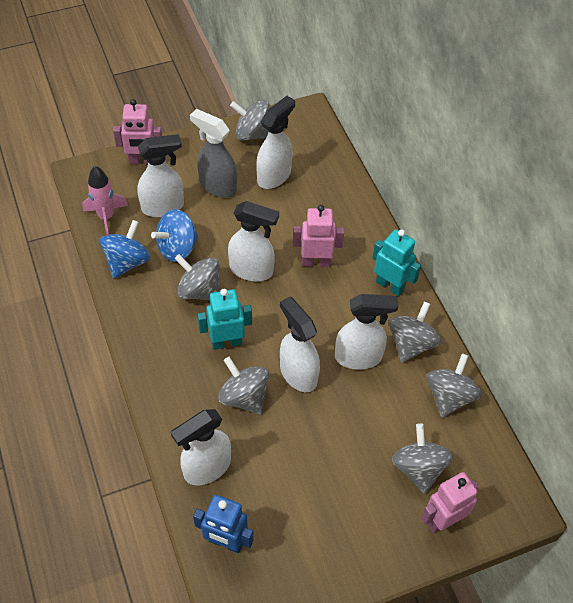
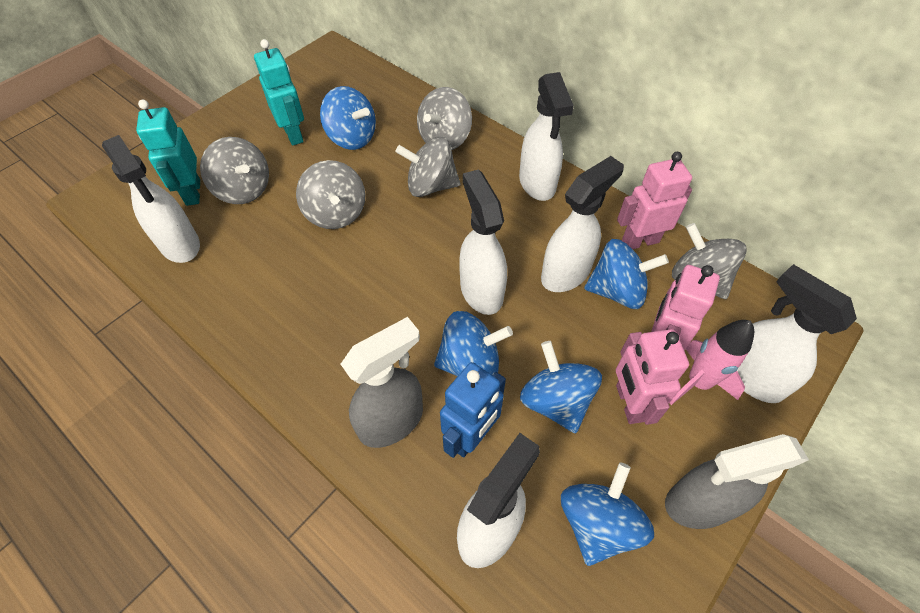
blue spinning top: [100,220,150,279] [151,209,199,262] = 2 -> [320,86,376,150] [434,311,513,376] [520,341,602,433] [561,462,654,566] [584,239,669,309] = 5
grey spinning top: [175,254,220,300] [218,357,269,415] [230,100,270,141] [389,302,441,363] [392,423,453,494] [427,353,482,418] = 6 -> [200,137,269,204] [296,160,365,229] [395,137,461,197] [417,87,472,150] [672,223,746,299] = 5
grey spray bottle: [190,109,237,198] = 1 -> [341,317,423,448] [665,434,809,529] = 2

